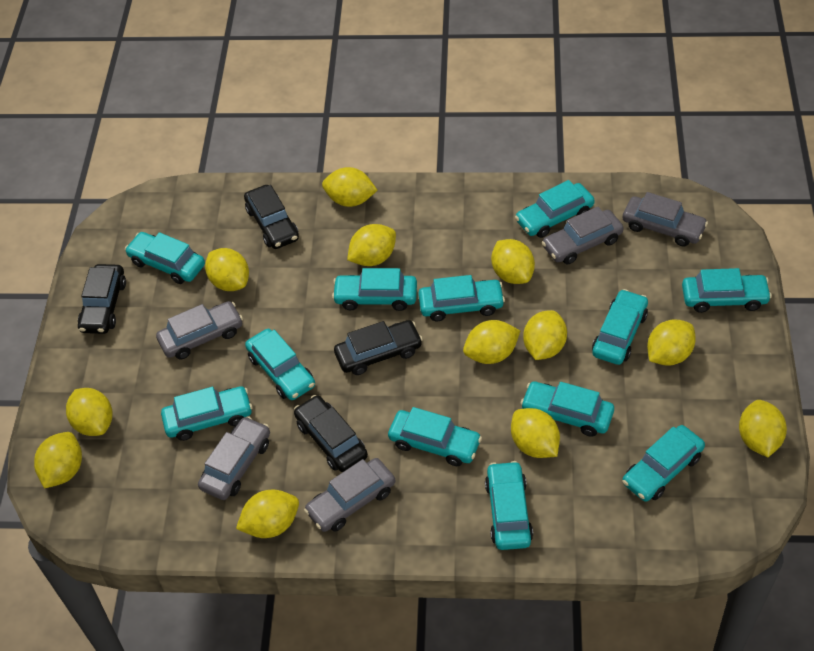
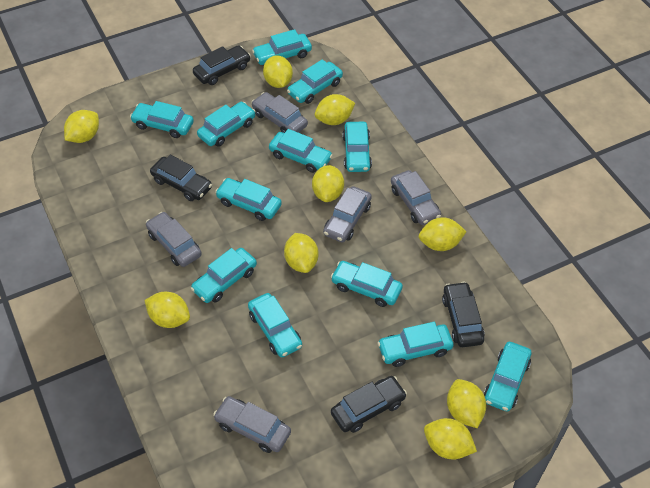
yellow lemon: [34,432,82,488] [66,388,112,436] [205,248,249,291] [236,490,299,538] [322,167,378,207] [347,224,396,266] [463,320,520,364] [491,239,535,284] [511,408,560,458] [523,310,567,360] [647,319,696,366] [739,400,787,457] = 12 -> [64,110,99,143] [144,292,190,328] [263,55,293,88] [284,233,318,273] [312,165,344,202] [315,94,355,125] [419,217,467,251] [424,418,477,459] [447,379,486,428] = 9

